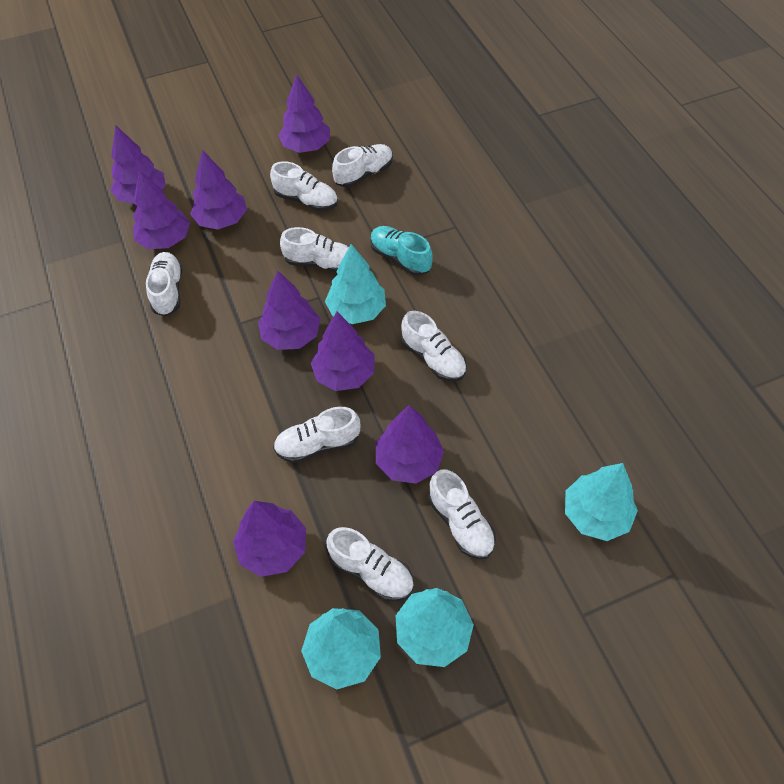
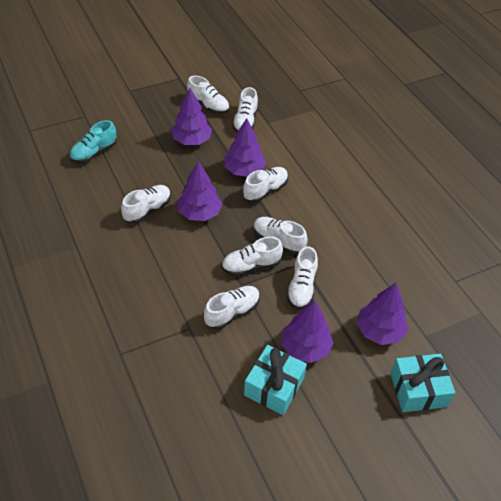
purple tree: [110,125,166,204] [133,170,190,249] [190,150,247,229] [233,501,306,577] [258,271,320,350] [278,74,330,153] [311,312,375,391] [376,405,444,484] = 8 -> [171,88,212,145] [178,161,223,221] [225,118,266,177] [281,300,334,363] [357,283,408,345] = 5
turquoise gift: none = 0 -> [244,345,307,415] [390,354,455,412] = 2
turquoise tree: [301,608,381,689] [325,244,386,324] [396,588,474,667] [565,463,638,541] = 4 -> none = 0

